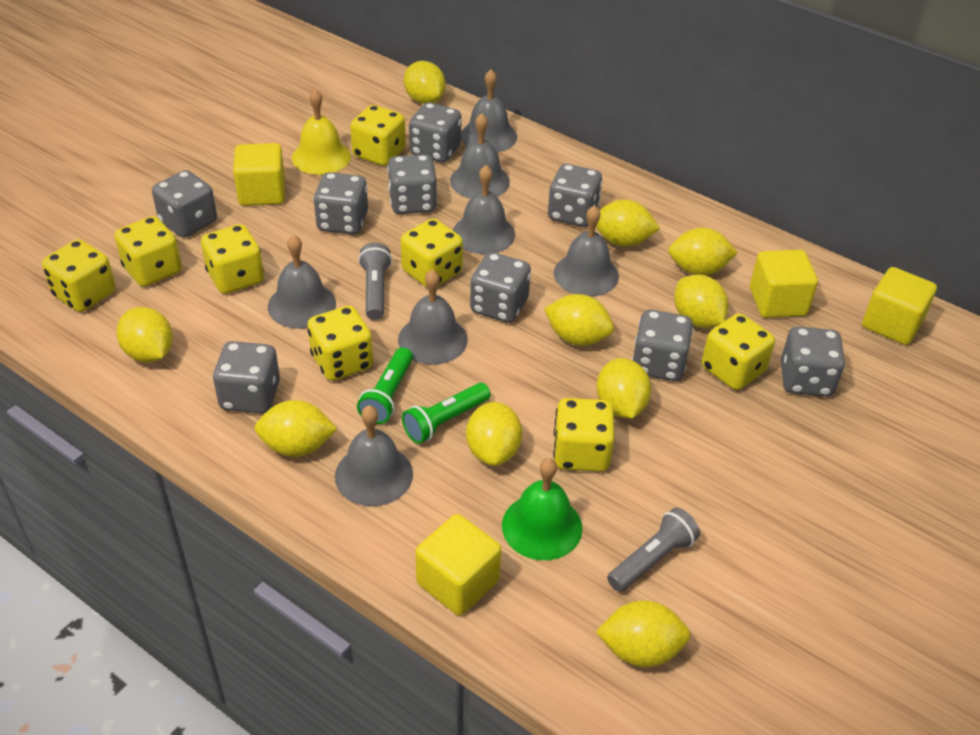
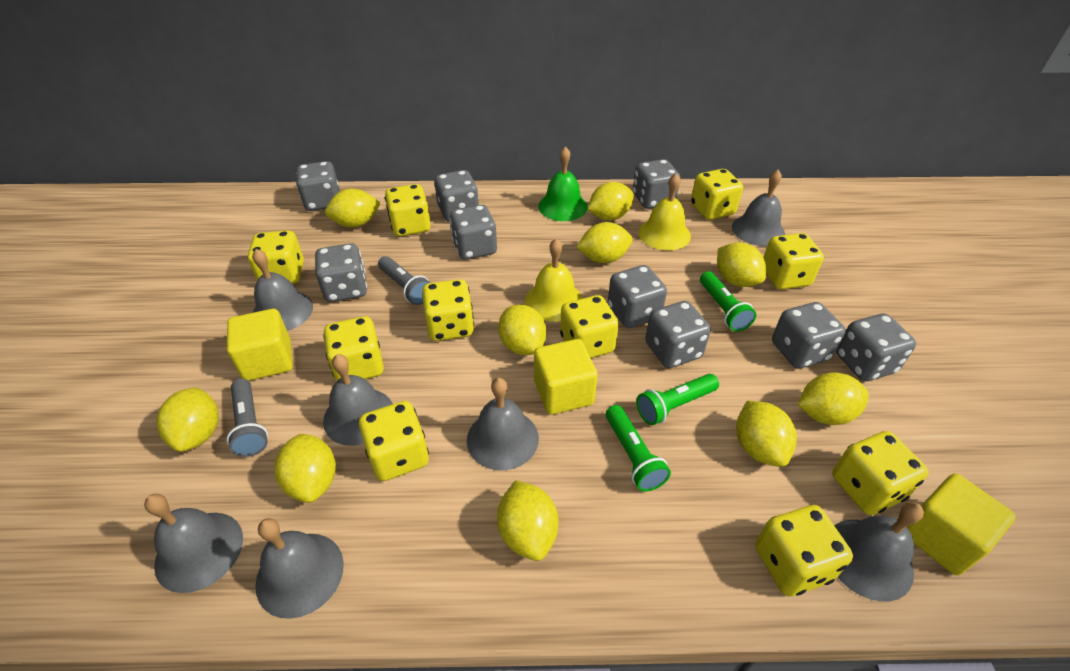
green flashlight: [357,347,413,424] [402,383,491,444] = 2 -> [606,405,671,492] [636,374,719,425] [700,271,756,332] = 3
yellow bell: [292,89,351,175] = 1 -> [525,238,583,322] [638,173,691,250] = 2
yellow cube: [233,143,285,206] [415,514,501,616] [750,250,818,318] [862,267,937,345] = 4 -> [227,309,293,381] [534,339,598,415] [907,473,1016,575] = 3
yellow dice: [42,239,116,312] [114,216,182,287] [201,224,264,294] [307,306,373,381] [350,105,406,166] [401,219,463,288] [553,398,615,472] [702,313,775,390] = 8 -> [248,230,304,284] [323,316,384,381] [359,401,429,481] [385,184,431,236] [422,279,474,341] [560,295,619,358] [691,169,743,220] [755,505,853,596] [764,233,824,290] [832,431,928,515] = 10

